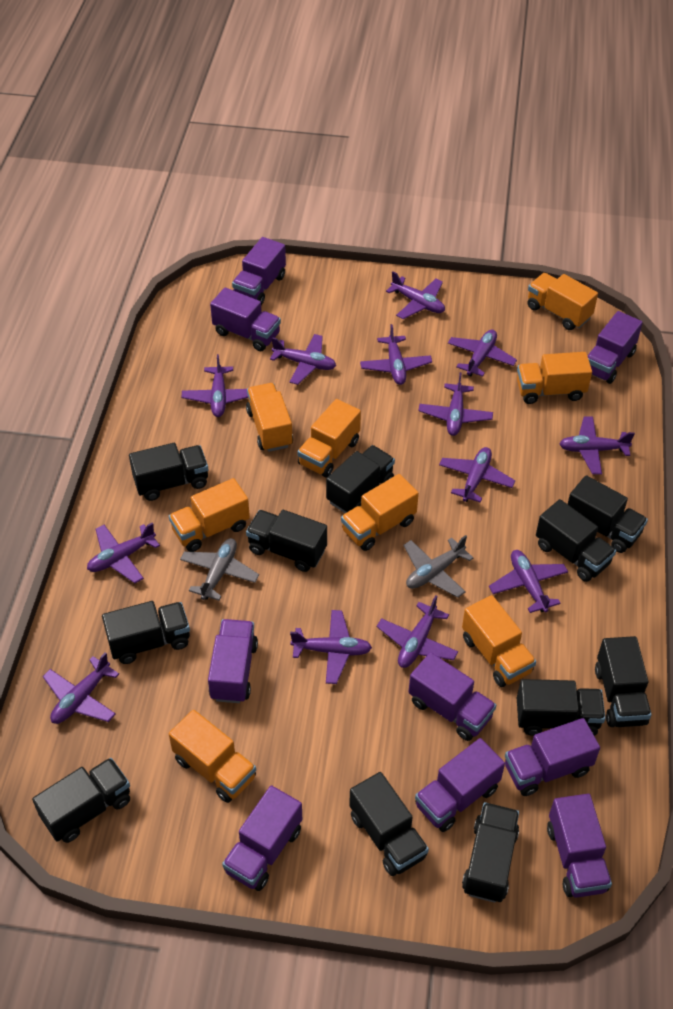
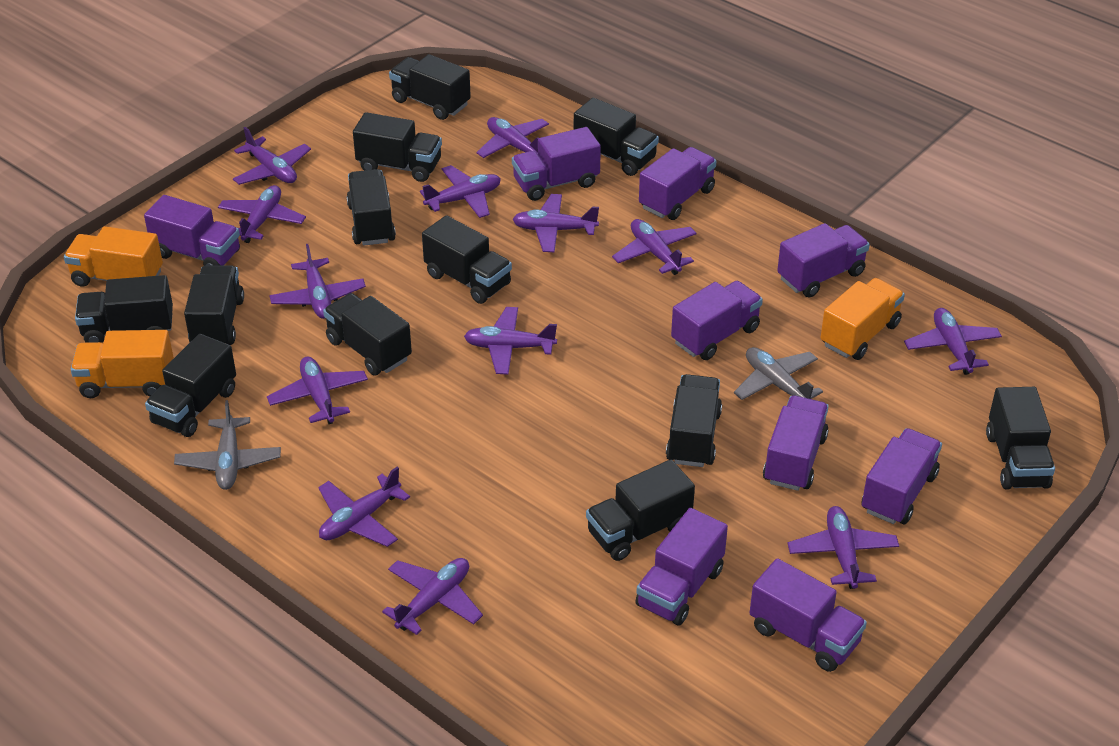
black truck: [32,758,130,843] [102,601,190,664] [129,443,209,501] [246,510,327,572] [326,445,395,513] [349,772,429,876] [462,802,519,903] [517,679,605,736] [536,499,616,582] [568,475,648,553] [595,636,652,727] = 11 -> [75,275,173,343] [145,334,236,437] [184,265,244,345] [323,293,412,375] [347,169,396,246] [353,112,442,182] [389,54,471,120] [422,215,512,304] [574,98,659,176] [586,459,695,561] [666,374,722,467] [986,387,1055,490] = 12
orange truck: [169,478,250,552] [169,710,256,803] [246,383,293,452] [298,399,361,477] [341,474,419,551] [462,595,536,687] [517,352,592,404] [527,273,598,330] = 8 -> [64,226,163,287] [71,330,174,398] [820,278,905,360] = 3

